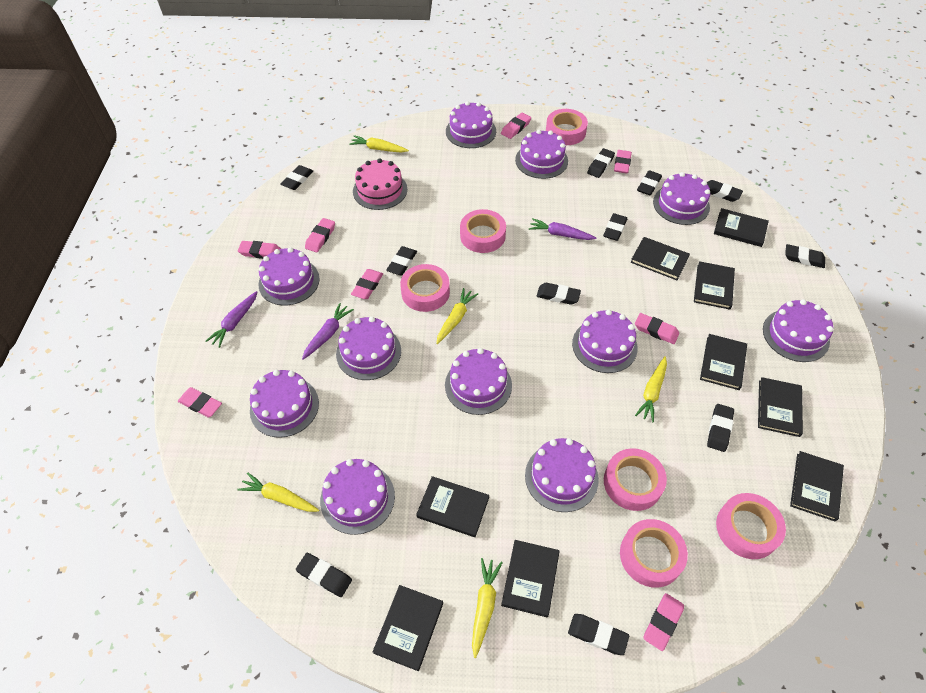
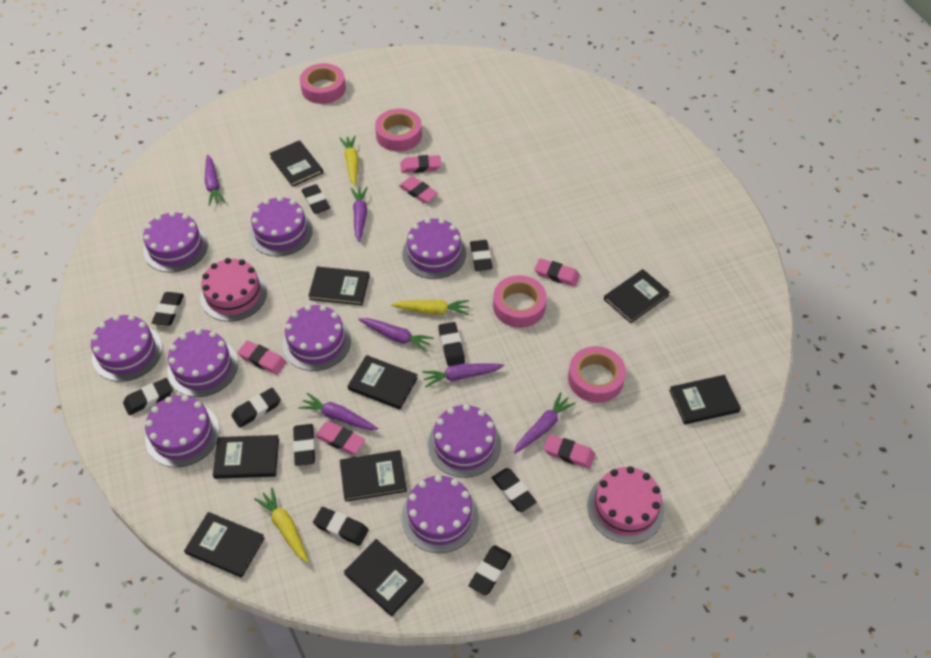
black eraser: [281,165,313,190] [296,553,352,597] [386,246,417,275] [537,283,581,305] [568,614,629,655] [587,148,615,178] [603,213,627,241] [637,170,662,196] [707,180,743,202] [707,404,734,452] [785,244,825,268] = 11 -> [123,378,173,415] [152,292,184,326] [231,388,281,428] [293,424,315,466] [302,184,330,214] [313,507,369,546] [438,322,465,366] [469,545,512,596] [470,240,493,271] [492,468,537,512] = 10
pink cake: [353,158,407,210] = 1 -> [200,258,267,322] [587,466,664,544] = 2
pink eraser: [178,387,222,418] [238,241,281,259] [305,218,335,252] [351,269,383,299] [501,113,531,139] [614,150,632,174] [635,313,679,344] [643,593,684,651] = 8 -> [237,340,287,375] [315,421,365,455] [399,176,438,203] [400,155,441,173] [534,258,580,287] [543,434,595,469] = 6
pink tape: [400,264,450,312] [460,209,506,253] [546,109,588,145] [604,448,667,511] [620,519,688,588] [716,493,786,559] = 6 -> [300,63,346,104] [375,109,422,152] [493,275,547,328] [568,346,626,403] = 4
purple cake: [250,370,319,438] [258,247,319,306] [320,459,395,535] [336,317,401,380] [445,348,512,415] [446,101,496,148] [515,130,568,179] [525,438,599,512] [572,310,638,373] [653,172,710,225] [763,299,833,362] = 11 -> [91,315,162,382] [143,211,208,272] [145,395,220,467] [167,329,238,397] [249,196,313,256] [282,305,351,371] [401,475,479,553] [402,218,466,279] [428,404,501,478] = 9
purple carrot: [206,291,257,348] [302,303,354,360] [529,218,596,240] = 3 -> [205,154,225,206] [298,393,378,430] [351,187,368,242] [358,318,434,352] [422,364,504,387] [514,392,576,454] = 6
yellow carrot: [237,472,319,512] [349,135,409,153] [436,288,478,344] [472,558,503,658] [635,356,667,422] = 5 -> [254,488,309,563] [340,136,359,186] [391,300,469,315] = 3

